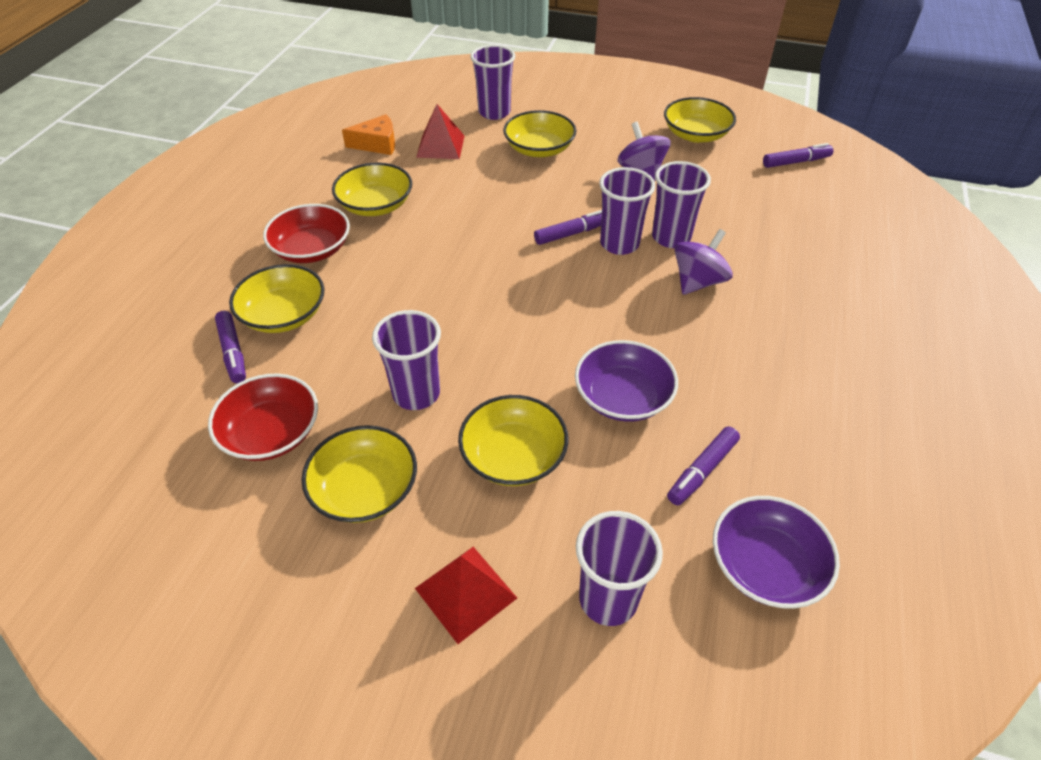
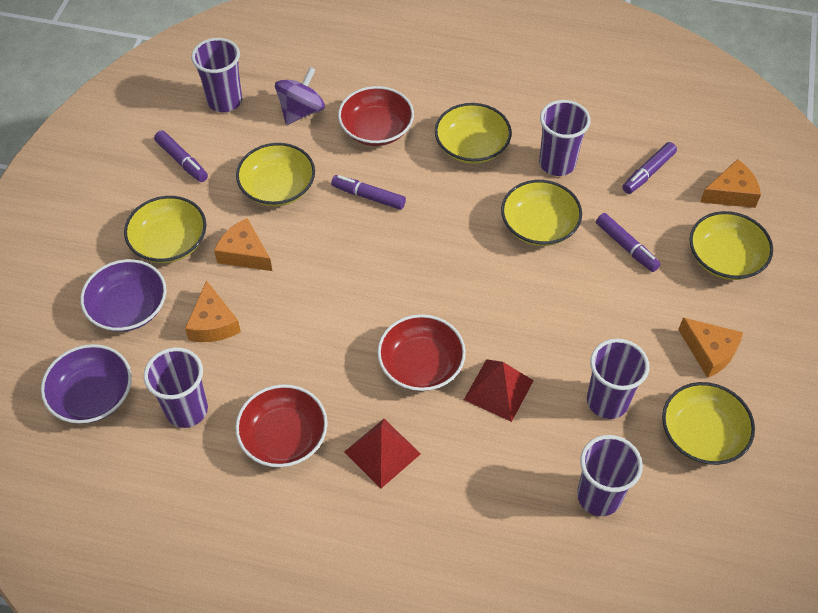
orange cheese: [342,114,395,155] = 1 -> [185,280,241,342] [214,218,272,271] [678,318,743,378] [700,159,761,208] = 4
purple spinning top: [617,122,671,181] [675,229,733,295] = 2 -> [275,67,325,125] = 1
red bowl: [208,374,318,461] [263,204,350,263] = 2 -> [235,384,328,467] [338,86,414,146] [377,314,466,391] = 3

